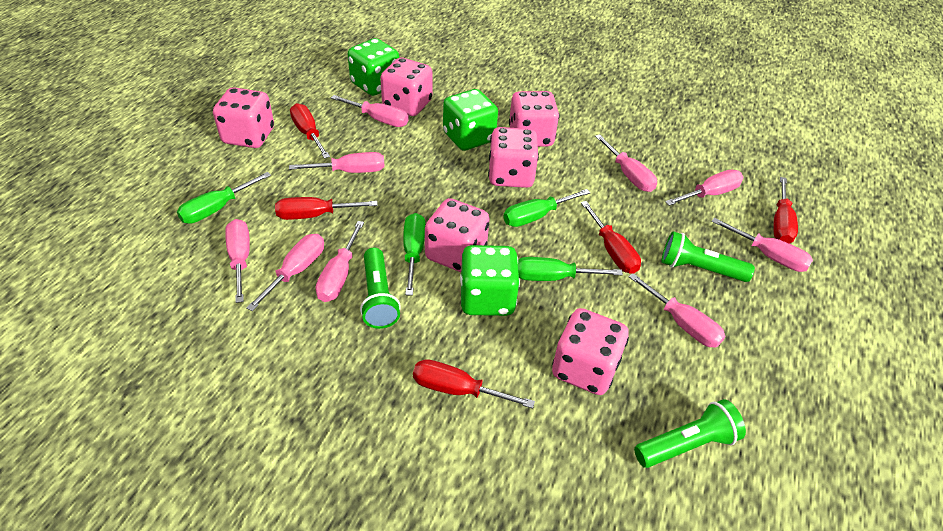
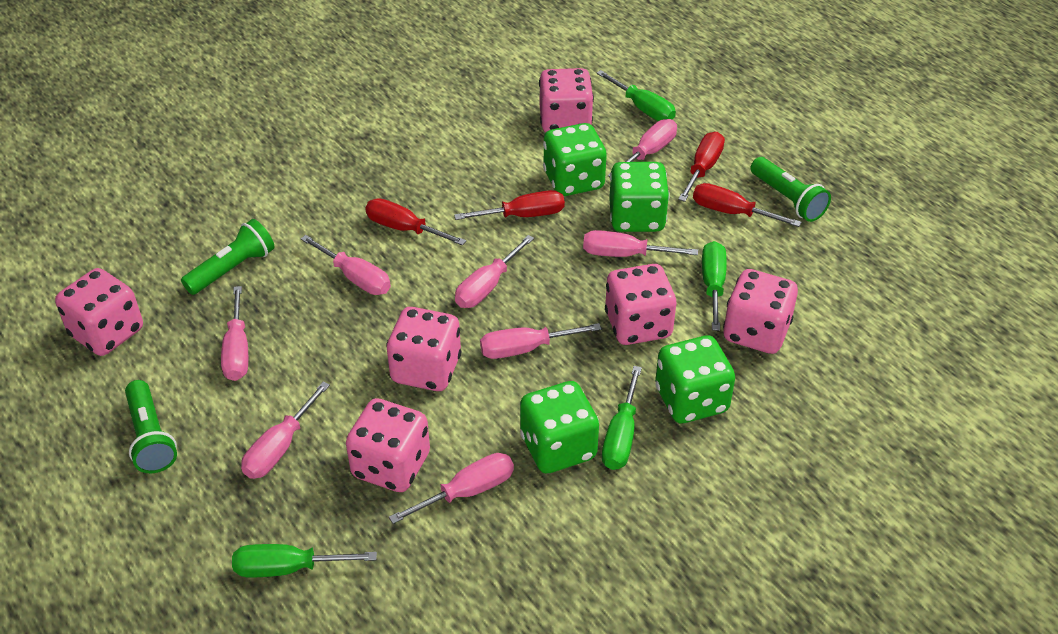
green dice: [347,38,399,96] [443,89,498,151] [460,245,520,316] = 3 -> [520,381,599,473] [543,123,607,196] [609,162,670,232] [655,335,735,423] = 4
pink screwdriver: [225,219,250,303] [246,234,324,311] [289,152,385,173] [316,221,364,302] [331,95,409,127] [595,134,657,192] [629,273,725,348] [665,170,743,206] [712,218,813,272] = 9 -> [221,286,248,381] [241,382,330,479] [301,235,391,295] [389,453,514,524] [455,235,534,308] [480,323,601,359] [583,230,698,257] [608,119,677,177] = 8
red screwdriver: [275,197,378,220] [290,103,330,159] [413,359,535,409] [581,201,641,274] [773,177,798,244] = 5 -> [365,198,466,246] [454,190,565,220] [678,132,725,202] [693,183,802,227] = 4

